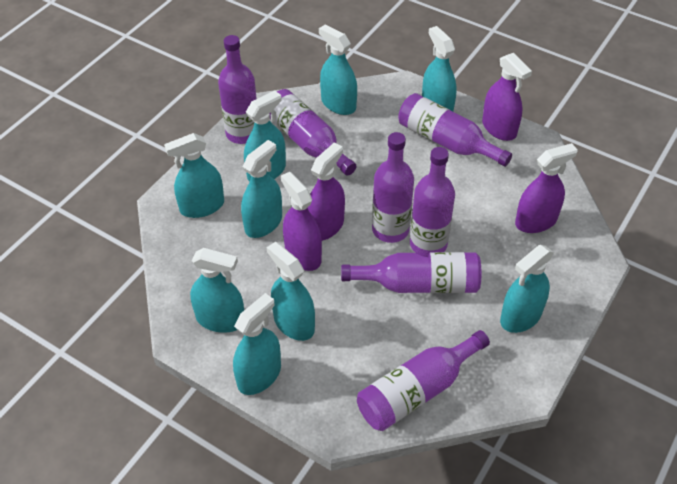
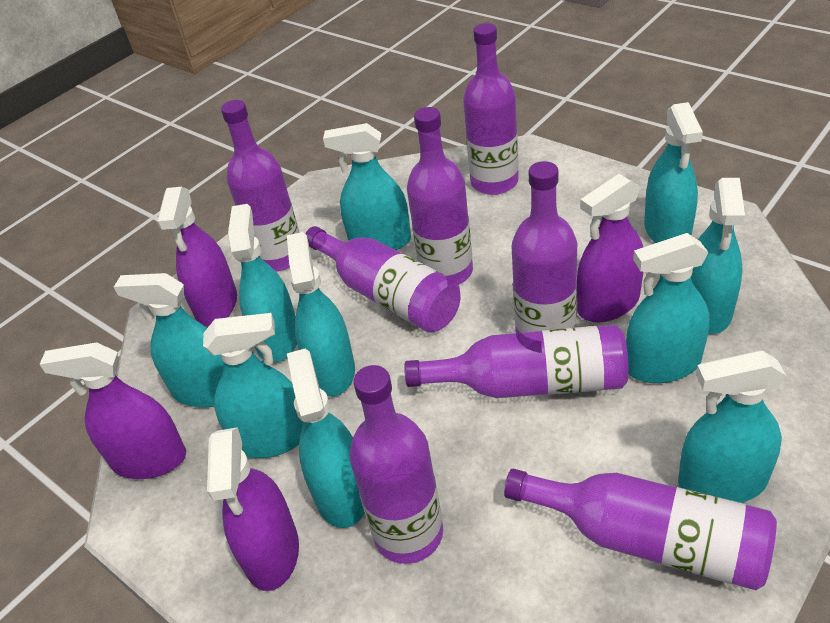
purple bottle: [218,35,257,144] [270,89,356,176] [341,252,481,293] [357,330,490,431] [372,132,414,243] [398,93,512,167] [410,147,455,253] = 7 -> [221,100,300,271] [305,226,461,333] [349,365,443,564] [404,325,629,398] [407,107,473,285] [463,23,519,195] [504,469,777,590] [511,161,577,333] = 8
turquoise spray bottle: [164,133,224,218] [190,248,244,333] [233,293,281,395] [241,140,282,238] [244,91,286,181] [267,242,315,341] [319,25,357,115] [422,26,457,111] [500,245,554,333] = 9 -> [114,273,224,408] [203,313,304,458] [228,204,297,362] [287,232,355,397] [287,349,365,528] [323,123,411,250] [626,233,710,383] [644,102,703,243] [678,351,786,503] [691,178,745,334] = 10

